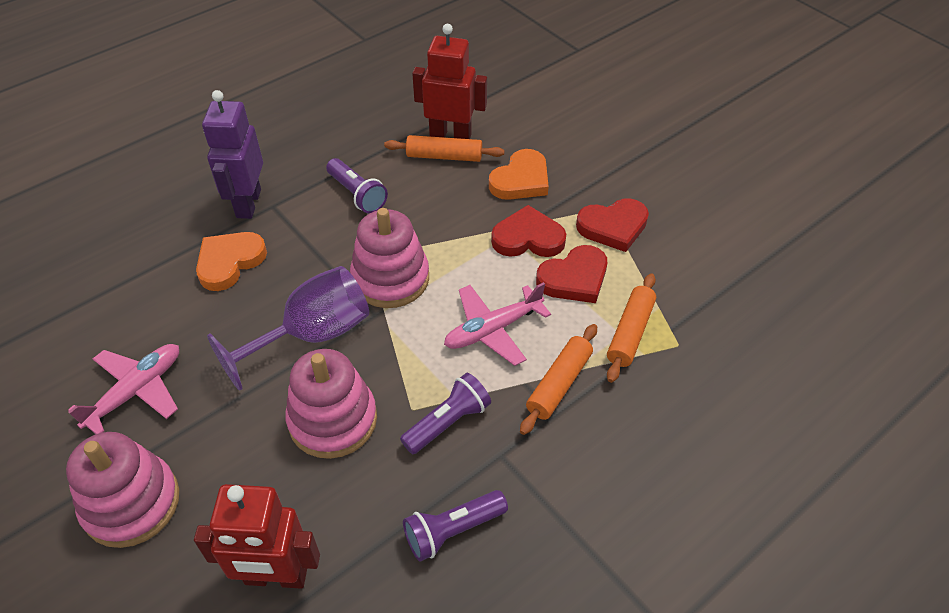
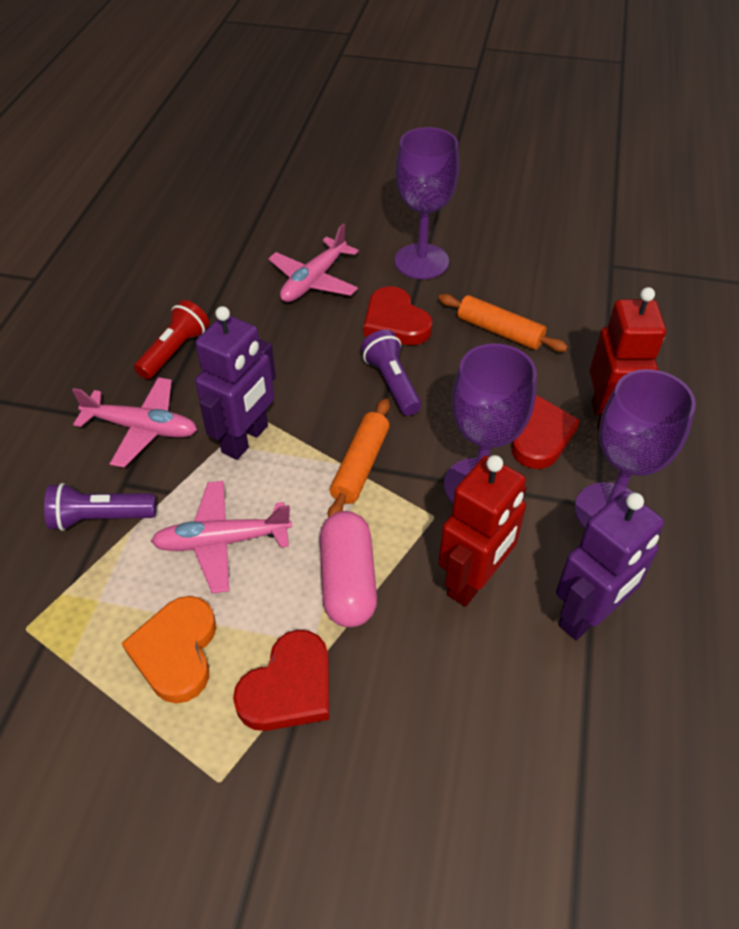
orange heart: [196,232,267,291] [489,149,549,200] = 2 -> [122,596,216,703] = 1
orange rolling pin: [384,135,504,162] [520,324,597,435] [607,273,656,383] = 3 -> [328,398,390,518] [439,294,568,352] = 2
pink capsule: none = 0 -> [320,511,377,627] = 1
pink plane: [68,344,179,434] [444,282,551,366] = 2 -> [72,377,197,468] [151,481,292,593] [268,224,359,302] = 3
pink stacking toy: [66,432,179,548] [285,349,377,459] [350,208,429,308] = 3 -> none = 0
purple flashlight: [326,158,388,214] [400,373,491,454] [403,490,508,562] = 3 -> [44,483,156,531] [361,330,422,416] = 2
purple goblet: [207,266,369,391] = 1 -> [395,127,459,279] [444,344,537,503] [575,369,696,529] = 3
purple robot: [202,90,263,219] = 1 -> [195,306,276,460] [556,491,664,640] = 2
red flashlight: none = 0 -> [134,300,209,379] = 1

